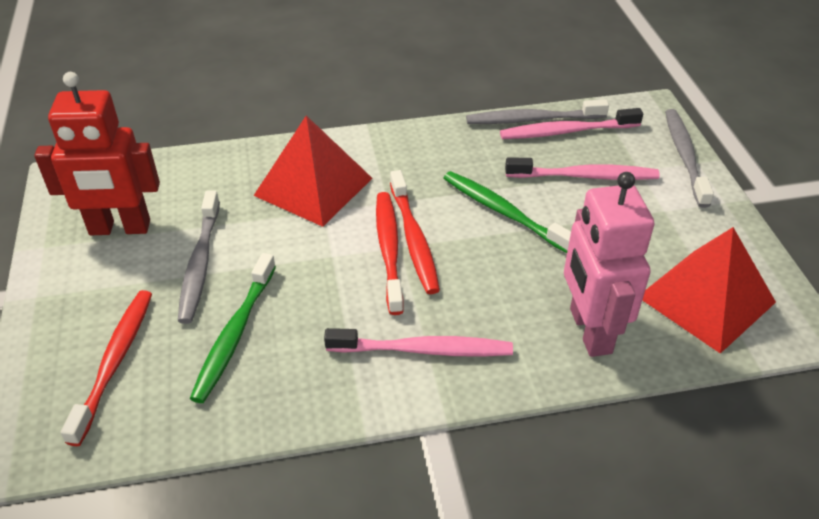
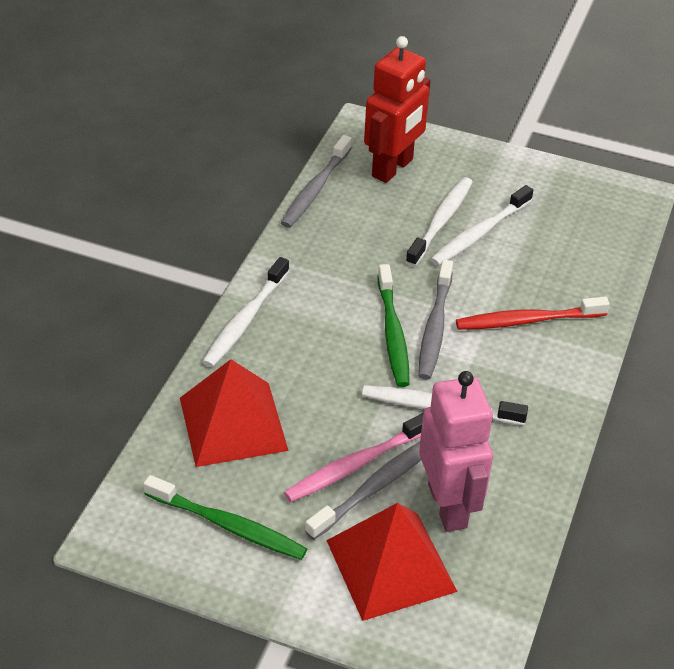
pink toothbrush: [324,328,513,357] [500,108,643,139] [505,157,660,180] = 3 -> [284,413,423,502] = 1
red toothbrush: [61,290,152,446] [376,192,404,315] [390,170,440,294] = 3 -> [456,297,610,330] = 1
white toothbrush: none = 0 -> [202,257,289,367] [362,385,528,425] [405,177,472,267] [431,185,533,266] = 4

